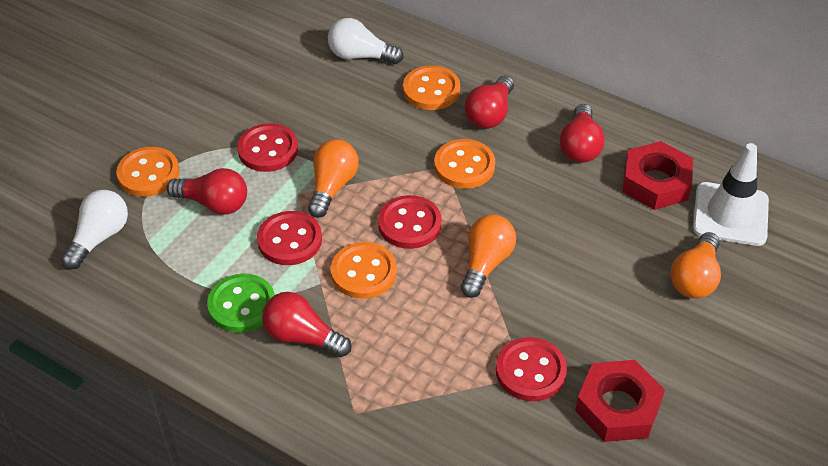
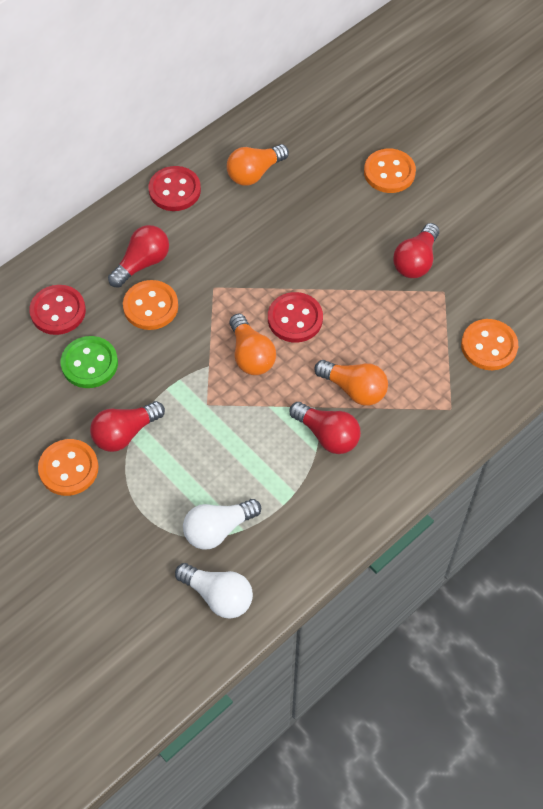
red button: [237,123,298,172] [257,211,322,265] [378,195,442,249] [496,337,567,401] = 4 -> [29,285,86,335] [149,166,201,211] [268,292,323,342] = 3
red nut: [575,360,665,442] [623,141,693,210] = 2 -> none = 0
white traffic cone: [693,143,769,246] = 1 -> none = 0

